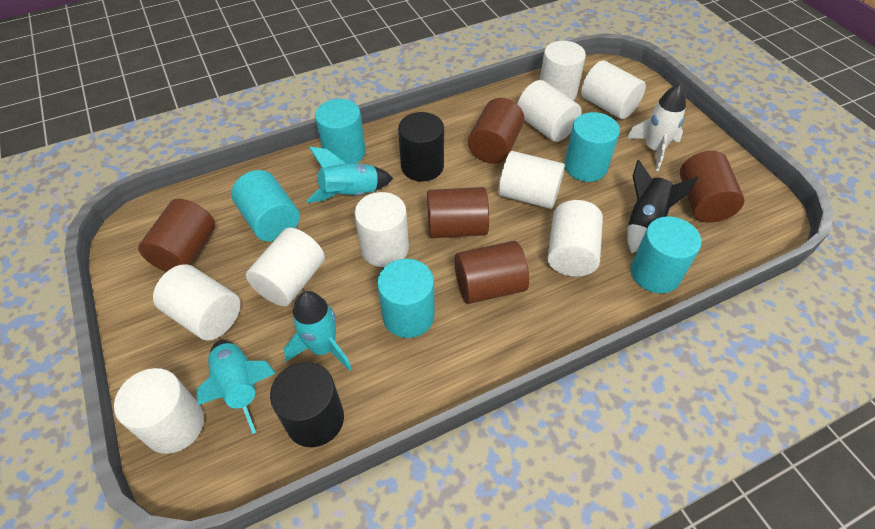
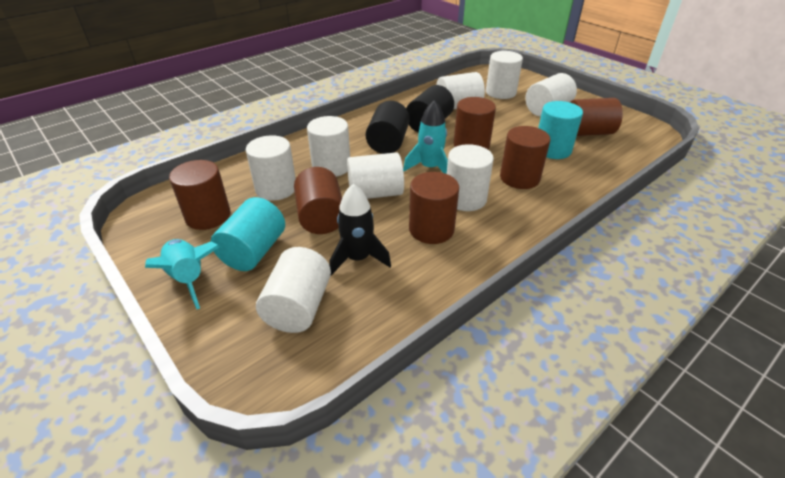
brown cylinder: [138,199,215,272] [427,187,489,238] [454,241,529,304] [468,98,525,164] [680,151,745,223] = 5 -> [169,160,230,230] [294,167,342,234] [409,172,459,244] [454,97,496,149] [500,126,550,189] [570,98,623,136] = 6
turquoise cylinder: [231,170,300,242] [315,99,366,164] [377,259,435,338] [564,112,620,182] [631,216,701,293] = 5 -> [211,197,285,271] [538,101,583,159] = 2
turquoise rocket: [196,340,276,434] [284,291,352,371] [306,147,393,203] = 3 -> [145,239,220,309] [403,100,448,174] = 2
white cylinder: [114,368,204,454] [153,264,240,341] [246,228,325,306] [354,192,409,267] [498,151,565,209] [517,80,581,142] [540,41,586,100] [547,200,603,277] [581,60,646,119] = 9 -> [246,135,296,201] [256,247,331,333] [307,116,350,177] [347,152,404,199] [436,72,485,109] [447,144,494,211] [486,51,523,99] [525,73,577,117] = 8
white rocket: [627,84,686,171] = 1 -> none = 0

